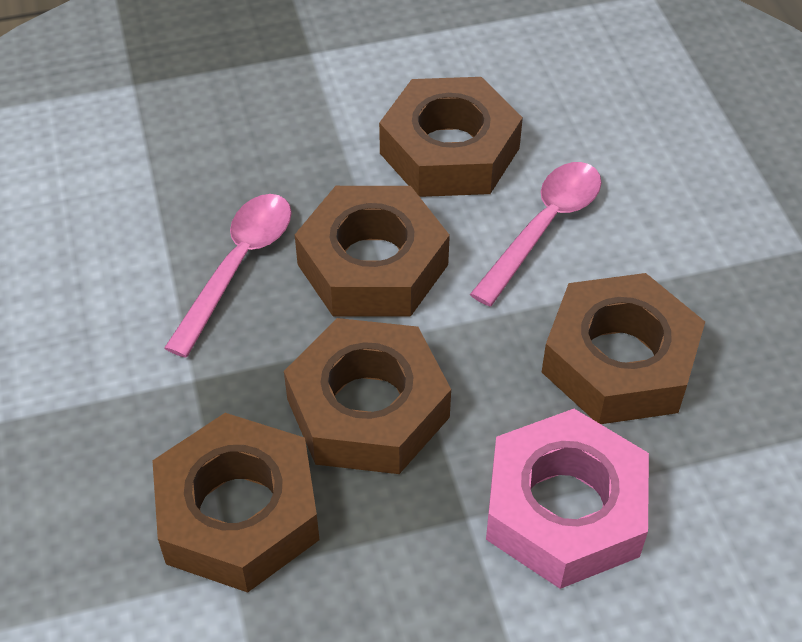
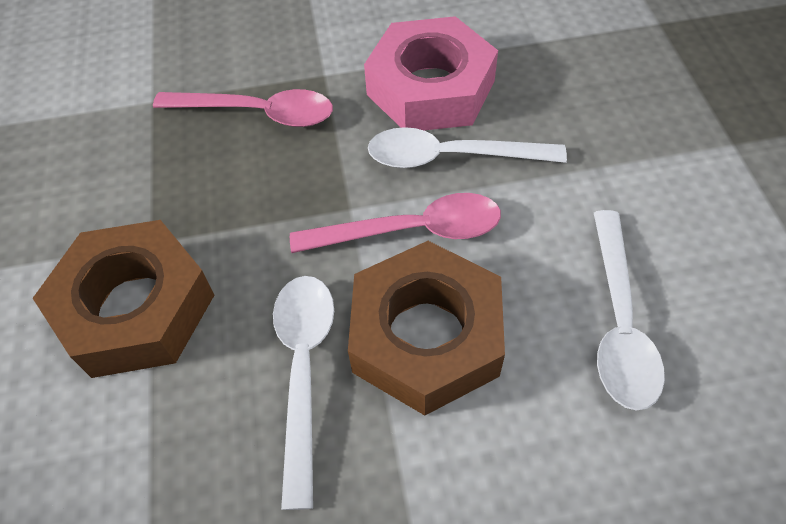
brown nut: [152,413,319,593] [284,318,451,474] [295,186,450,317] [379,77,523,197] [542,273,705,424] = 5 -> [33,220,214,378] [348,241,505,415] = 2
white spoon: none = 0 -> [273,276,334,510] [368,127,567,168] [594,210,665,411] = 3

